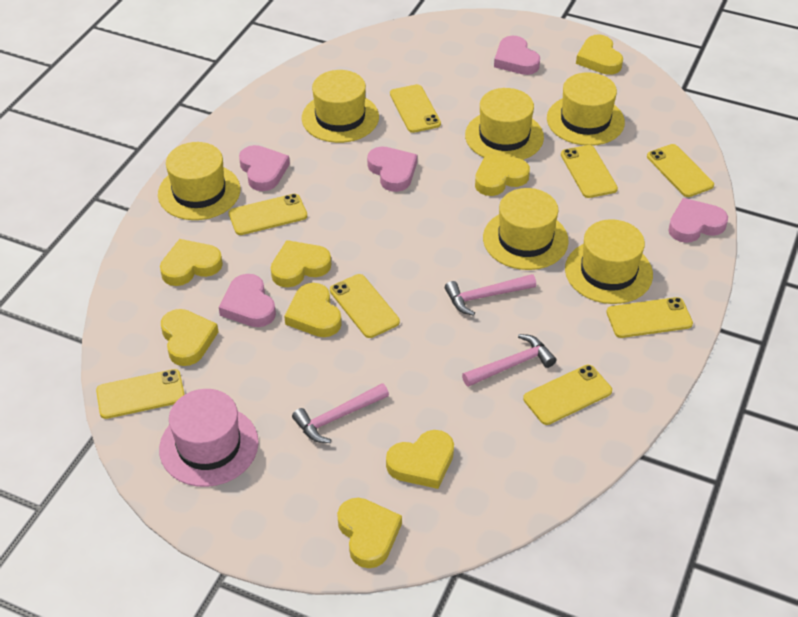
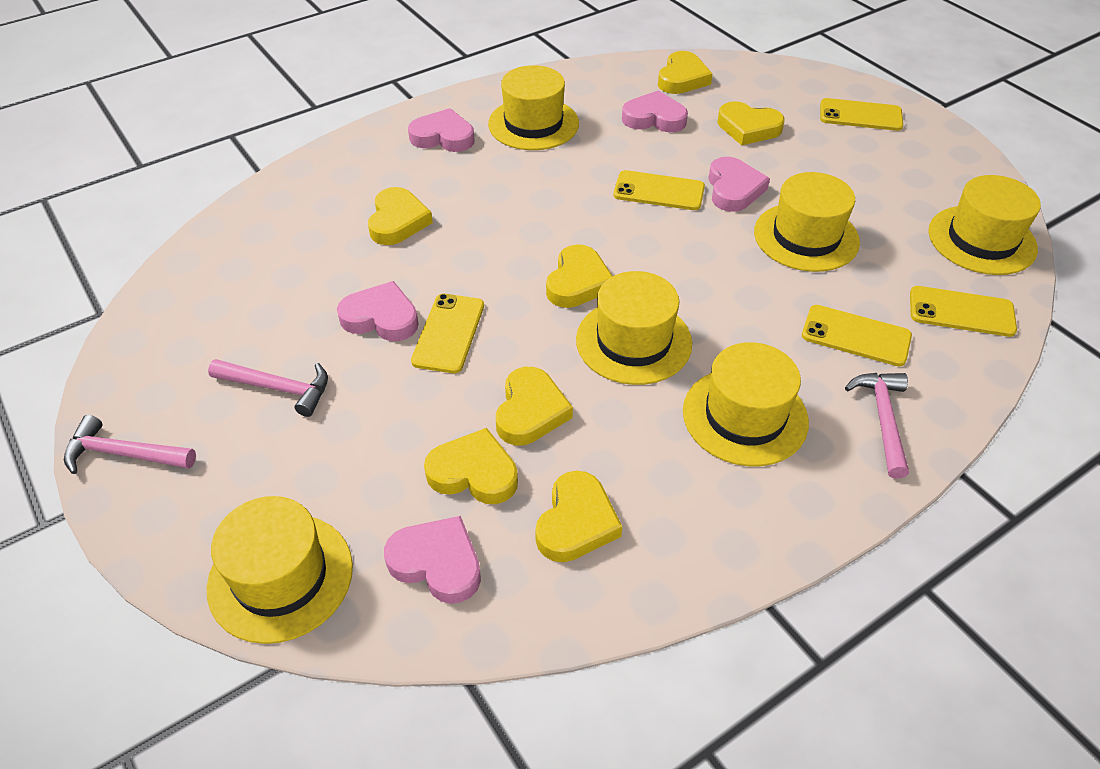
pink hat: [159,389,259,487] = 1 -> none = 0
yellow heart: [160,239,223,286] [161,309,218,366] [271,240,331,287] [284,283,342,337] [337,498,402,568] [386,430,454,489] [475,154,530,196] [576,34,623,75] = 8 -> [368,187,433,245] [424,428,518,504] [496,367,573,445] [535,471,622,562] [546,244,613,308] [658,51,713,94] [718,101,785,145] = 7
yellow phone: [96,369,185,419] [228,194,307,235] [330,274,400,338] [390,84,441,133] [523,365,612,425] [561,145,618,198] [607,297,693,338] [647,144,714,197] = 8 -> [411,294,484,373] [613,170,705,210] [802,305,912,366] [820,98,903,131] [910,286,1017,337] = 5

